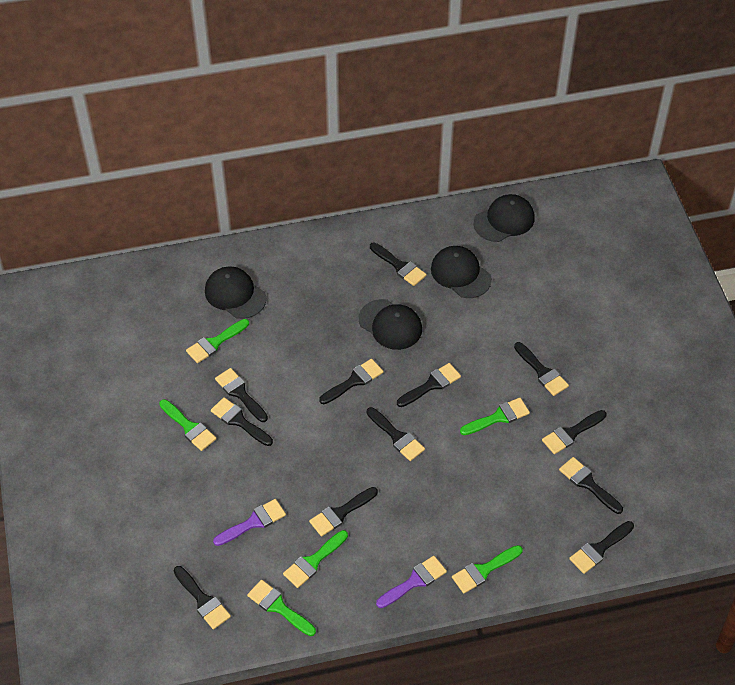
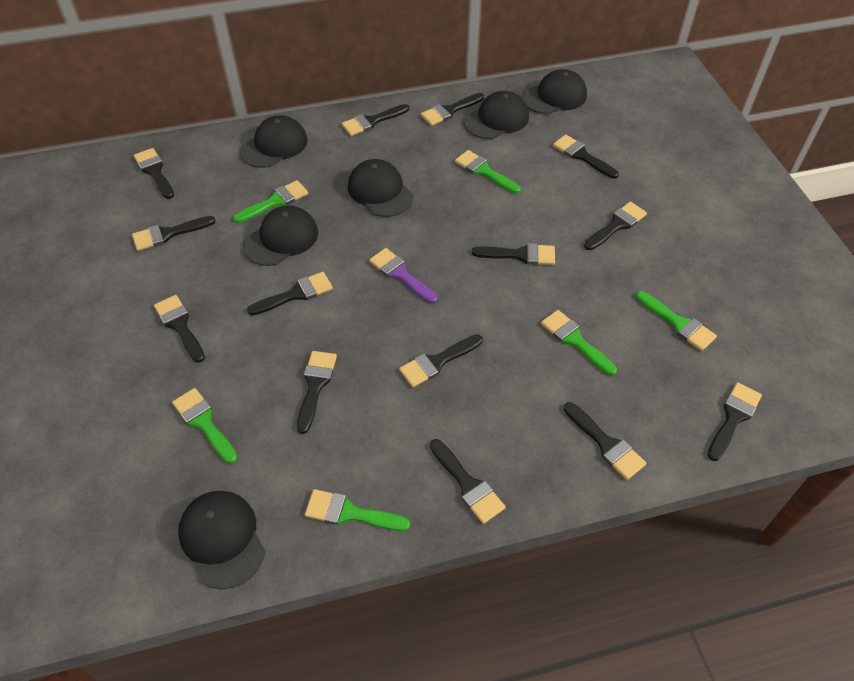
black brush: [174,566,231,629] [211,397,273,446] [215,368,268,422] [309,487,378,536] [319,359,383,404] [367,407,425,461] [370,242,426,286] [397,363,461,407] [514,342,569,396] [542,410,606,454] [559,457,623,514] [569,521,634,574] = 12 -> [132,216,215,251] [134,148,174,199] [154,295,205,363] [247,272,333,315] [297,351,337,434] [342,104,409,136] [399,334,483,387] [421,93,484,126] [430,439,506,524] [472,243,555,265] [553,135,619,179] [564,402,646,480] [584,202,647,250] [708,382,762,461] = 14
black cap: [205,266,266,319] [359,299,422,350] [431,246,492,298] [473,194,535,242] = 4 -> [178,491,265,589] [240,115,308,168] [243,205,318,266] [348,159,413,217] [464,91,529,139] [522,69,587,114] = 6
purple brush: [213,499,286,546] [376,556,447,608] = 2 -> [369,248,437,303] = 1

